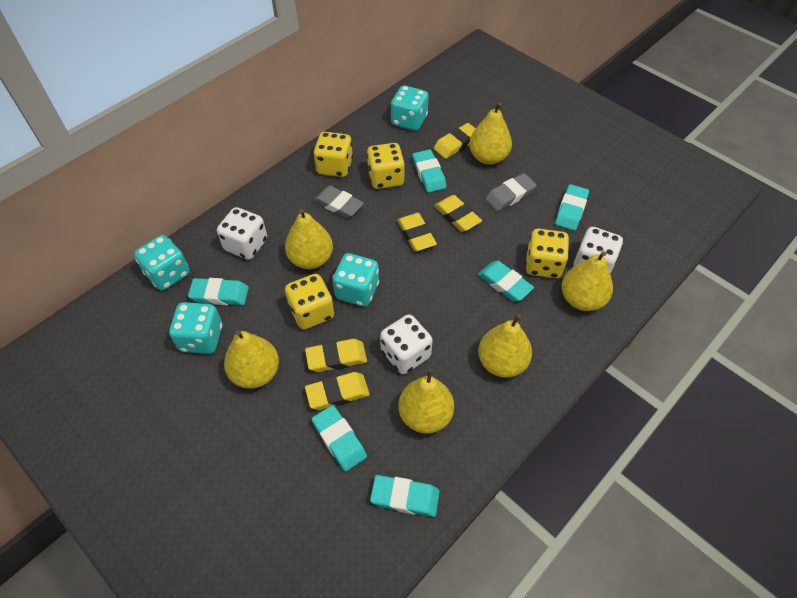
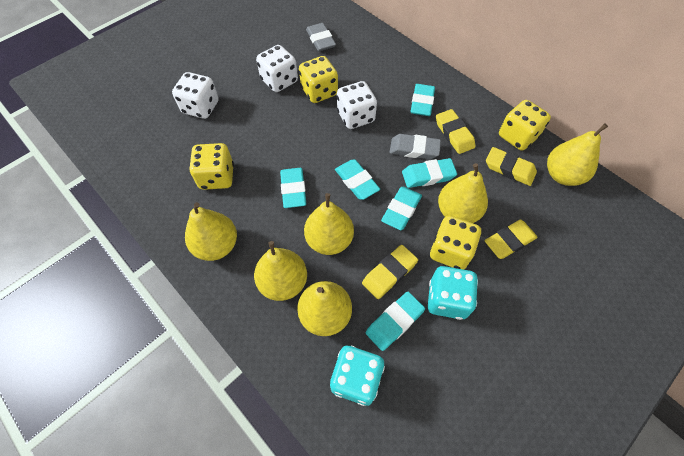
turquoise dice: [134,235,190,290] [169,302,223,354] [332,253,379,306] [391,85,429,131] = 4 -> [330,346,385,406] [428,266,478,320] = 2
yellow eraser: [305,339,367,372] [305,372,370,410] [397,213,437,251] [434,123,476,159] [434,195,482,232] = 5 -> [362,245,418,299] [436,109,475,154] [485,220,538,259] [486,147,537,186] = 4

